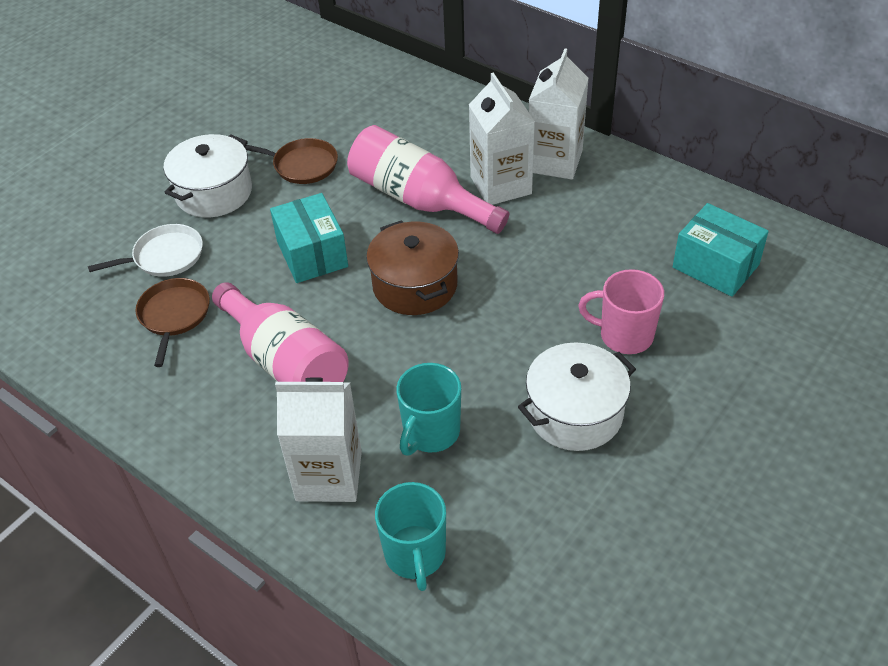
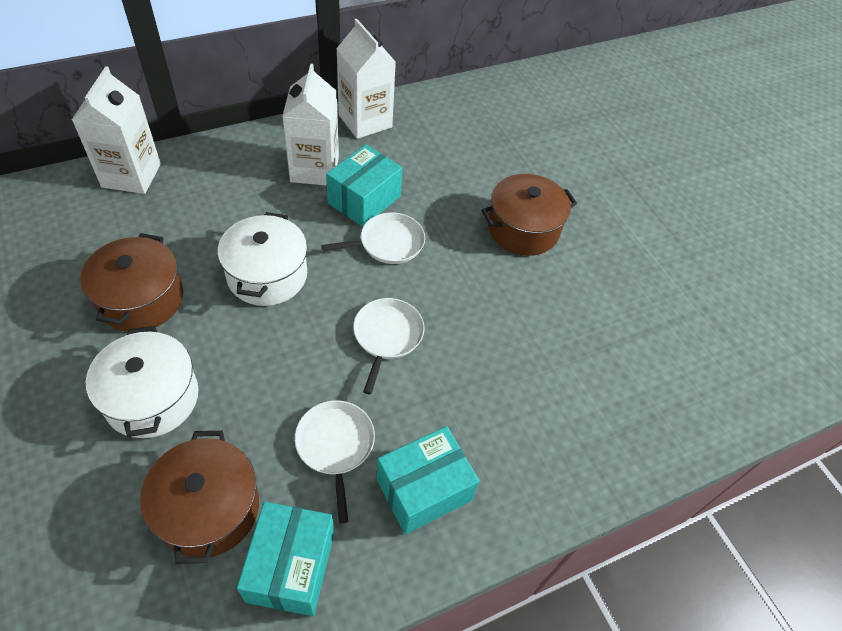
brown pan: [135,278,210,367] [241,138,338,184] = 2 -> none = 0
brown pot: [366,220,459,315] = 1 -> [80,233,183,332] [140,431,259,564] [482,174,577,256] = 3
pink bottle: [212,282,349,382] [347,125,510,234] = 2 -> none = 0
pink mug: [578,269,664,354] = 1 -> none = 0
turquoise box: [270,193,348,283] [673,203,769,297] = 2 -> [237,502,334,616] [326,144,403,227] [376,426,480,535] = 3
turquoise mug: [375,482,446,591] [396,363,461,456] = 2 -> none = 0
white pan: [88,224,203,277] = 1 -> [295,400,375,524] [321,212,425,264] [353,298,424,394] = 3

